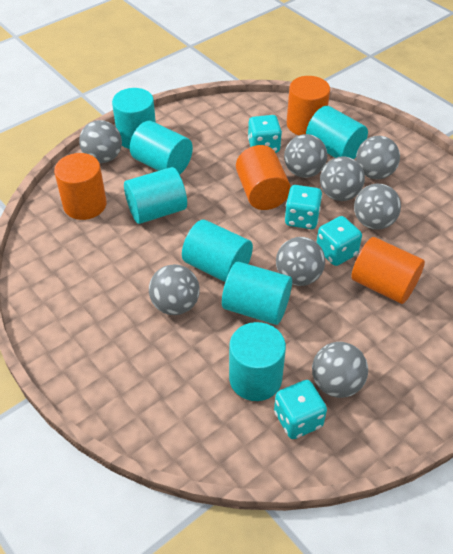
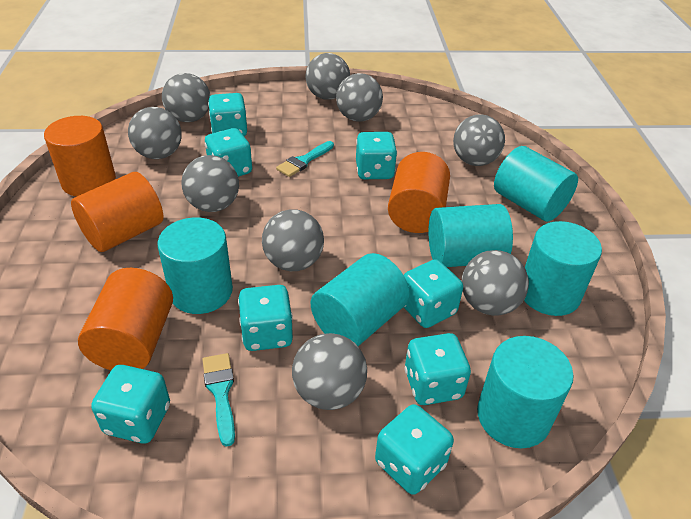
grey ball: [79,120,122,163] [149,264,200,315] [276,237,325,286] [284,134,327,178] [312,342,368,398] [320,156,365,201] [354,184,401,230] [356,136,400,179] = 8 -> [128,107,182,159] [162,73,210,122] [181,155,239,212] [262,209,324,271] [292,333,367,410] [305,53,350,100] [336,73,383,122] [453,114,505,166] [462,250,529,316] = 9
turquoise brush: none = 0 -> [202,353,235,447] [276,141,334,177] = 2
turquoise cylinder: [112,88,156,149] [124,167,187,224] [130,121,193,175] [182,220,253,282] [222,261,292,325] [229,322,286,401] [306,106,368,159] = 7 -> [158,217,233,314] [311,253,410,346] [428,204,513,267] [477,336,574,448] [494,146,578,222] [524,221,602,316] = 6
turquoise dice: [248,115,282,153] [274,380,327,439] [285,185,322,229] [316,216,362,266] = 4 -> [91,365,170,444] [205,128,252,177] [208,93,247,136] [238,285,293,351] [356,132,397,179] [375,404,454,495] [404,259,463,328] [405,333,471,405] = 8

